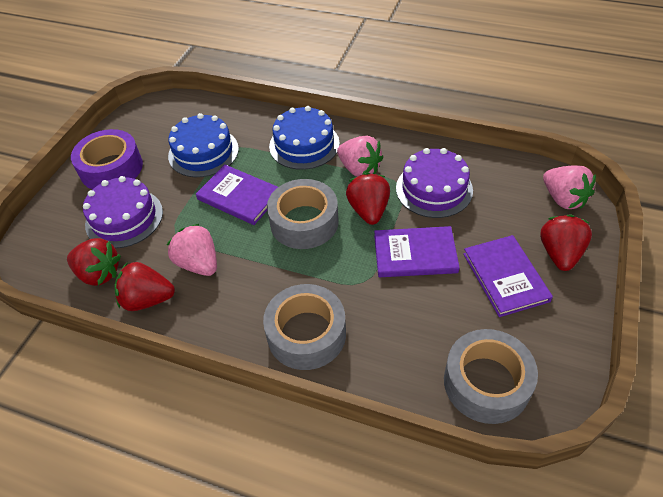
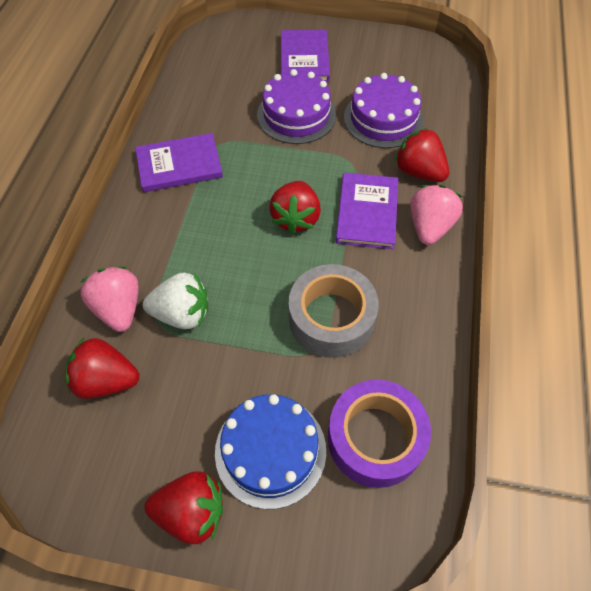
blue cake: [168,113,239,177] [269,106,340,170] = 2 -> [215,394,326,509] = 1
grey tape: [263,284,346,370] [267,179,339,249] [444,329,538,424] = 3 -> [289,264,379,358] = 1
pink strawberry: [167,224,217,276] [337,136,383,177] [543,165,596,209] = 3 -> [80,266,139,332] [411,185,463,245] = 2
white strawberry: none = 0 -> [143,272,208,329] = 1

